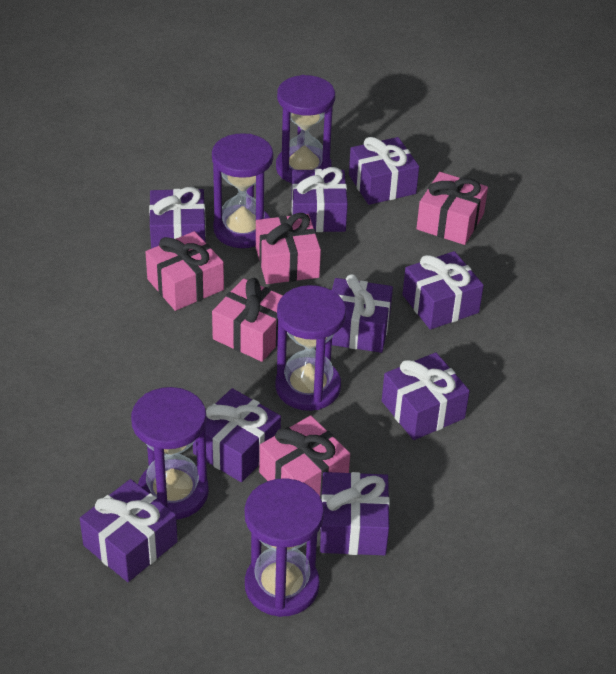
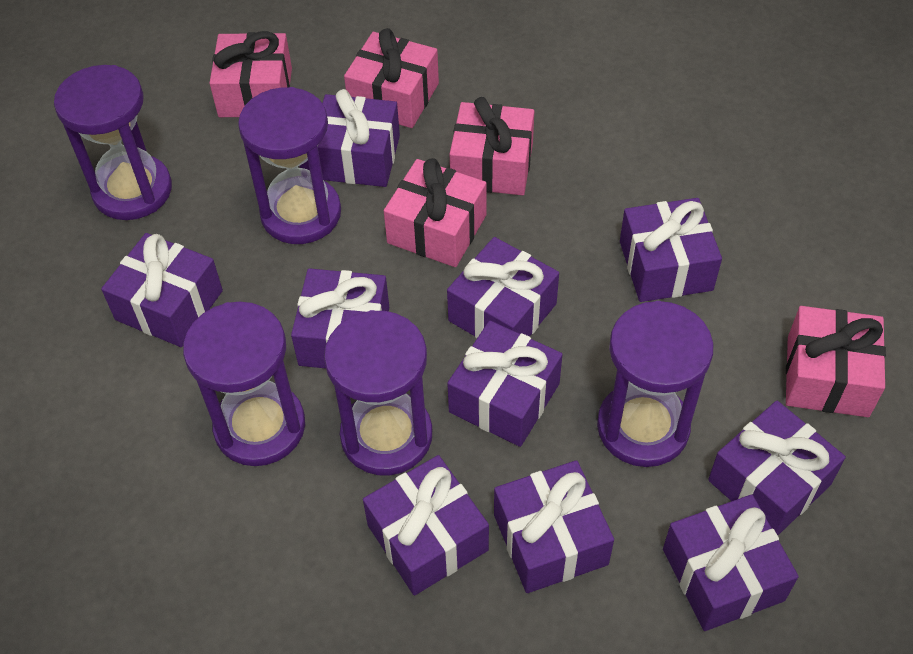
purple gift: [80,479,178,582] [149,187,206,249] [193,388,281,482] [291,167,348,232] [320,472,390,555] [332,274,393,353] [349,137,419,205] [382,352,470,440] [402,251,484,330] = 9 -> [101,233,223,347] [291,268,389,368] [318,89,400,187] [363,455,489,595] [447,237,559,338] [447,321,563,447] [494,460,614,593] [620,198,722,302] [663,494,799,631] [708,401,846,535] = 10

